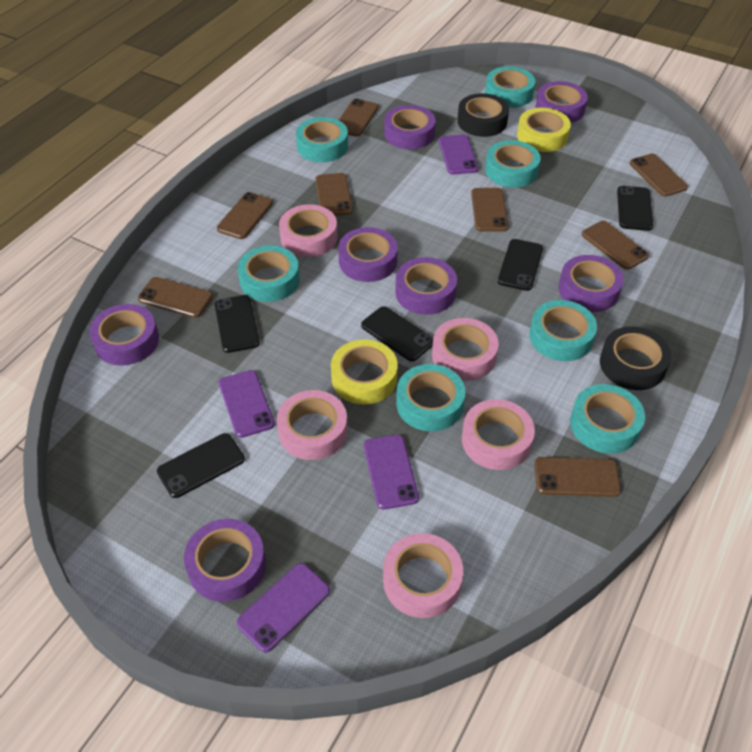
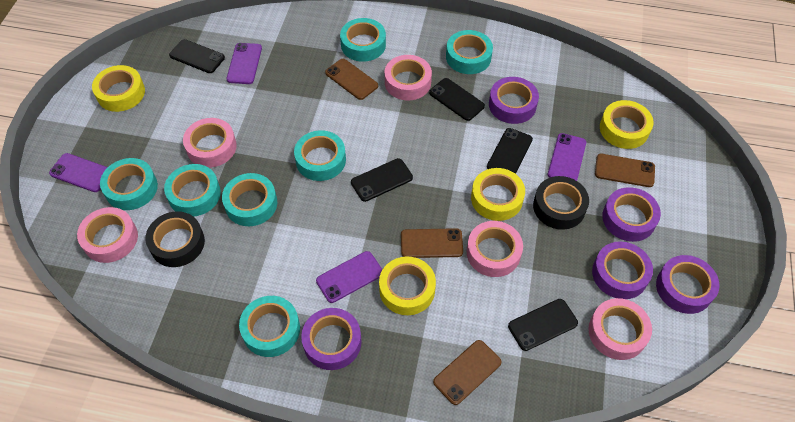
brown phone: [138,277,213,318] [217,192,273,239] [316,173,353,216] [339,99,379,137] [471,188,509,232] [534,457,621,497] [582,221,649,270] [630,154,688,197] = 8 -> [325,59,378,100] [401,228,463,258] [433,340,502,405] [595,154,655,187] = 4
purple tape: [89,304,159,366] [184,519,266,602] [338,227,398,282] [384,105,436,149] [395,257,457,315] [535,81,588,123] [559,255,624,312] = 7 -> [301,308,362,370] [489,77,539,124] [592,242,653,299] [602,187,661,242] [656,255,719,314] = 5
yellow tape: [331,339,398,405] [517,108,571,152] = 2 -> [92,65,145,112] [379,256,436,315] [471,168,525,221] [600,100,653,149] = 4

